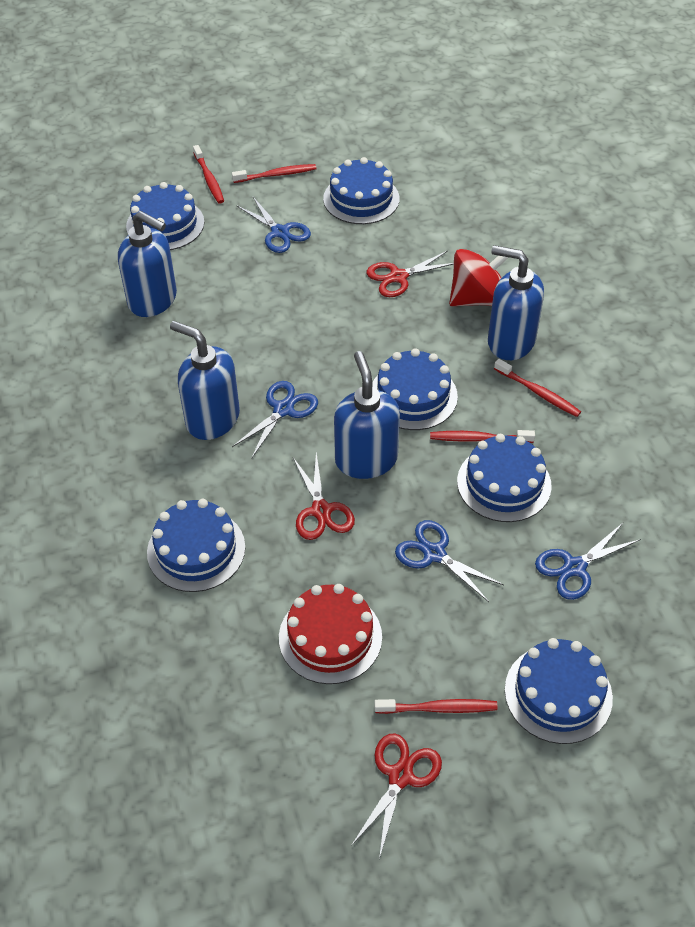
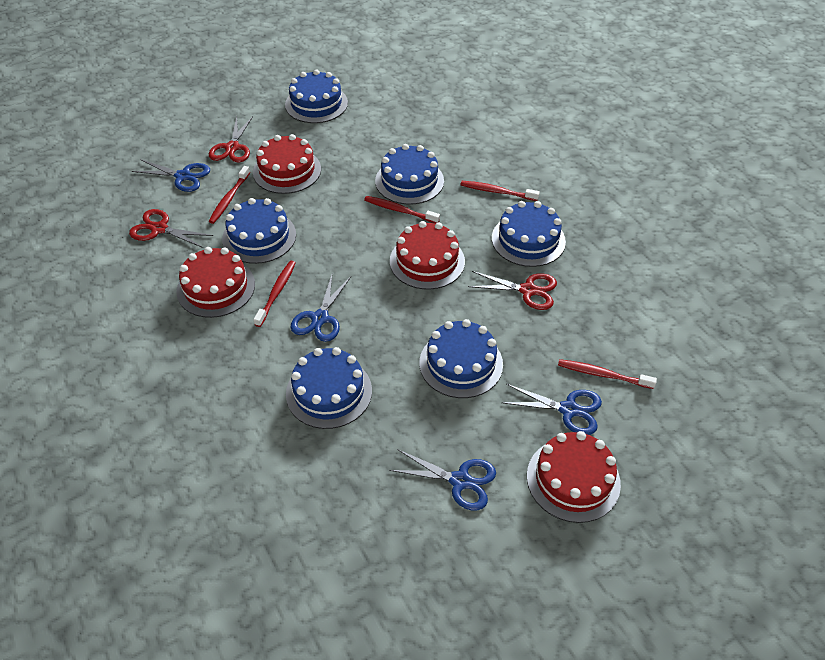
blue soap dispenser: [118,211,177,317] [170,321,240,440] [334,351,400,479] [488,245,544,360] = 4 -> none = 0
red cake: [279,584,382,684] = 1 -> [176,247,255,318] [253,134,321,194] [390,221,465,289] [527,431,621,523] = 4
red spinning top: [449,247,509,306] = 1 -> none = 0

